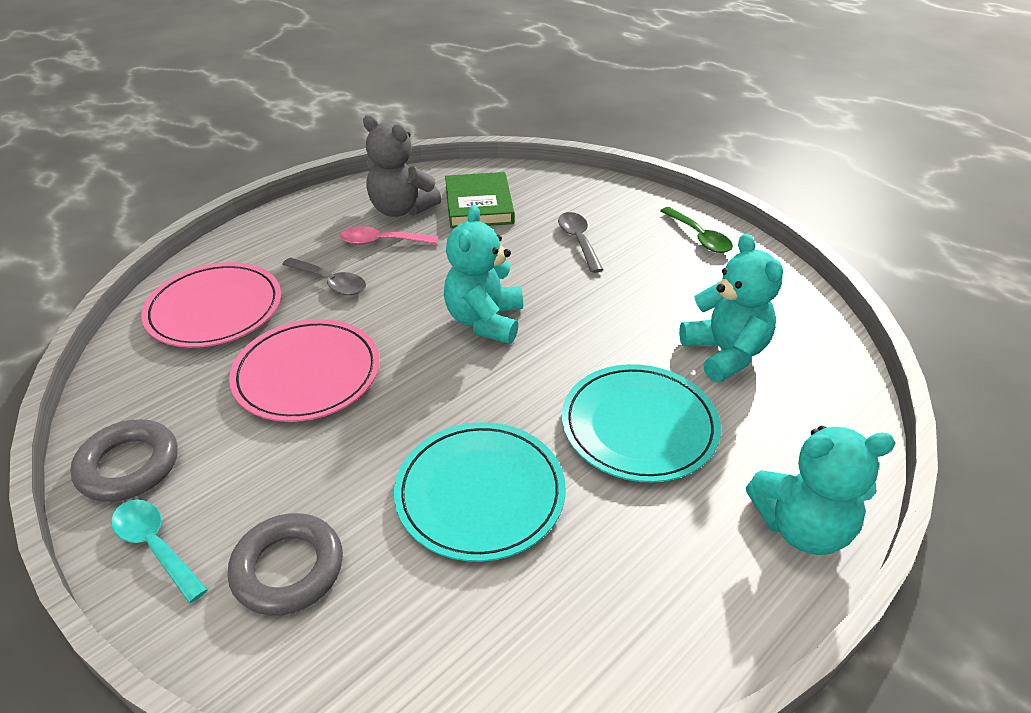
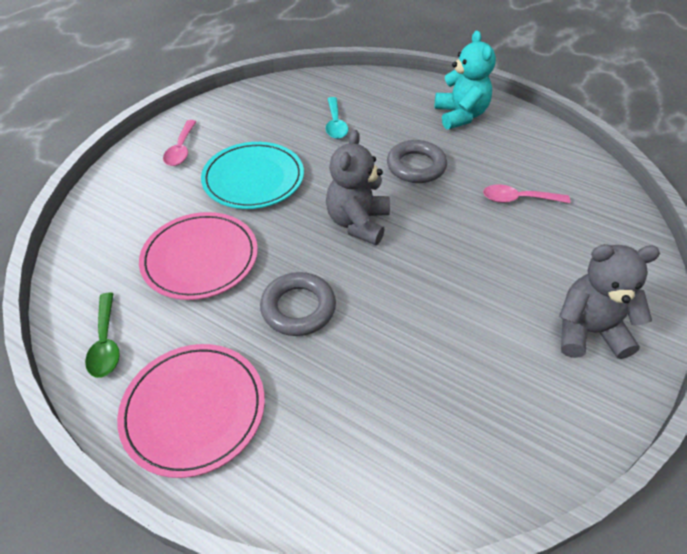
green book: [445,172,515,228] = 1 -> none = 0
grey spoon: [282,257,366,295] [558,212,603,273] = 2 -> none = 0
grey teddy bear: [363,115,442,217] = 1 -> [326,130,390,245] [559,244,660,359] = 2
pink spoon: [340,226,439,245] = 1 -> [163,120,197,166] [483,184,570,203] = 2
turquoise plate: [394,422,566,562] [562,364,721,483] = 2 -> [201,142,304,209] = 1
turquoise teddy bear: [444,205,523,344] [679,234,783,382] [746,426,896,555] = 3 -> [434,31,496,129] = 1

